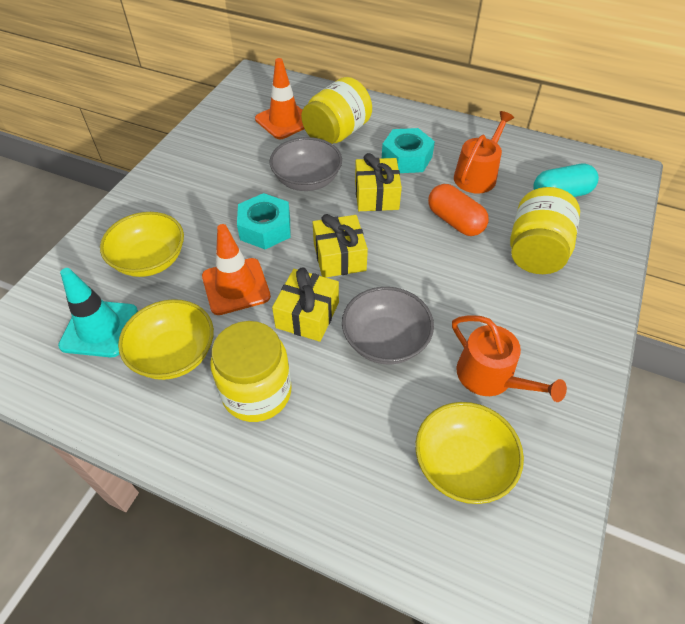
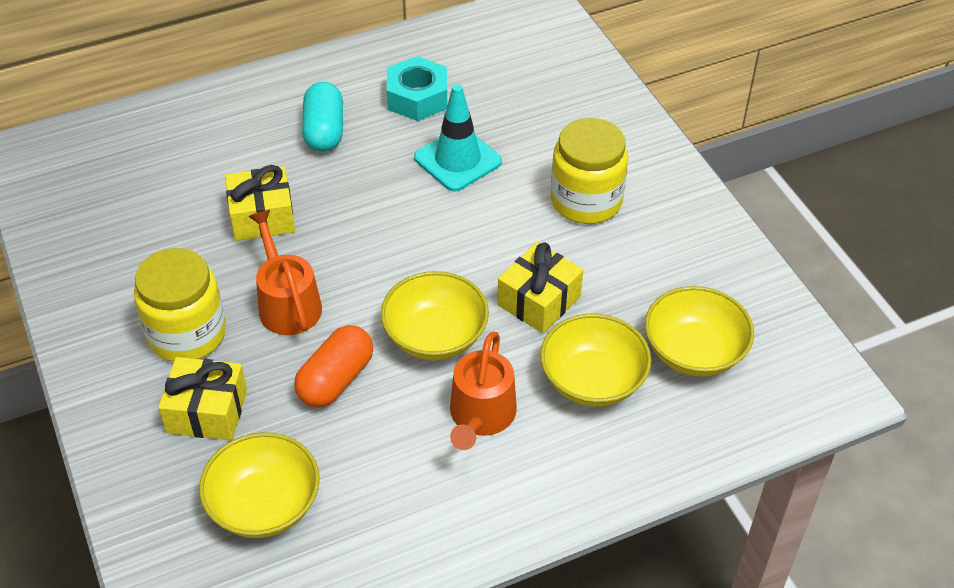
grey bowl: [269,137,342,191] [342,287,434,365] = 2 -> none = 0
orange traffic cone: [202,224,271,315] [255,58,305,139] = 2 -> none = 0
turquoise nut: [237,193,291,249] [382,128,435,173] = 2 -> [387,56,447,121] = 1
yellow bowl: [100,212,184,277] [118,299,214,380] [416,402,524,504] = 3 -> [199,432,320,538] [381,271,489,360] [540,314,651,407] [645,286,754,377] = 4
yellow jar: [210,321,292,422] [301,77,372,144] [510,187,580,274] = 3 -> [134,248,226,362] [551,118,628,224] = 2

